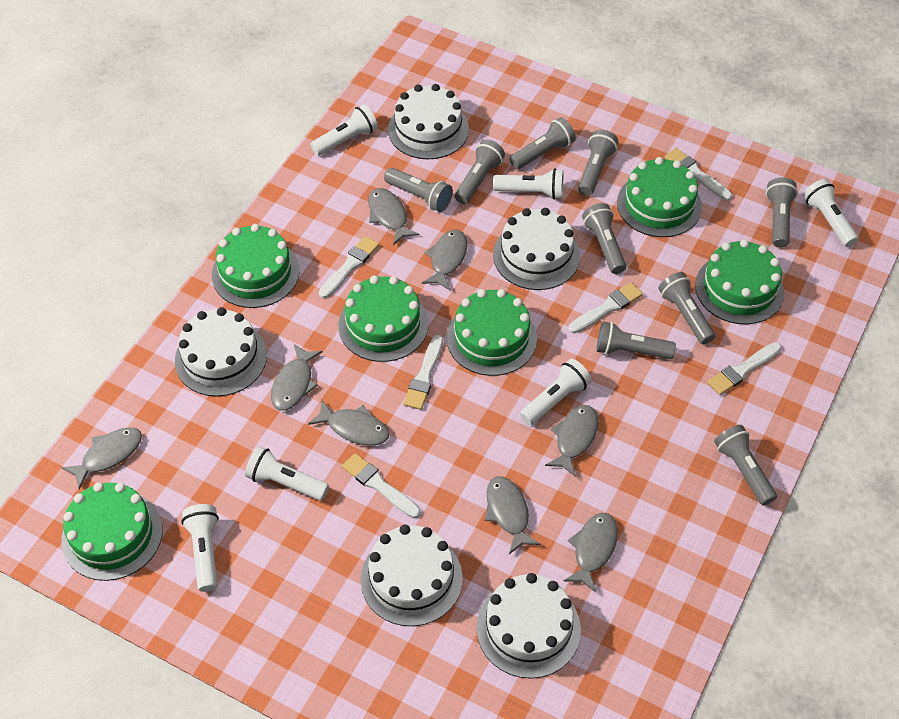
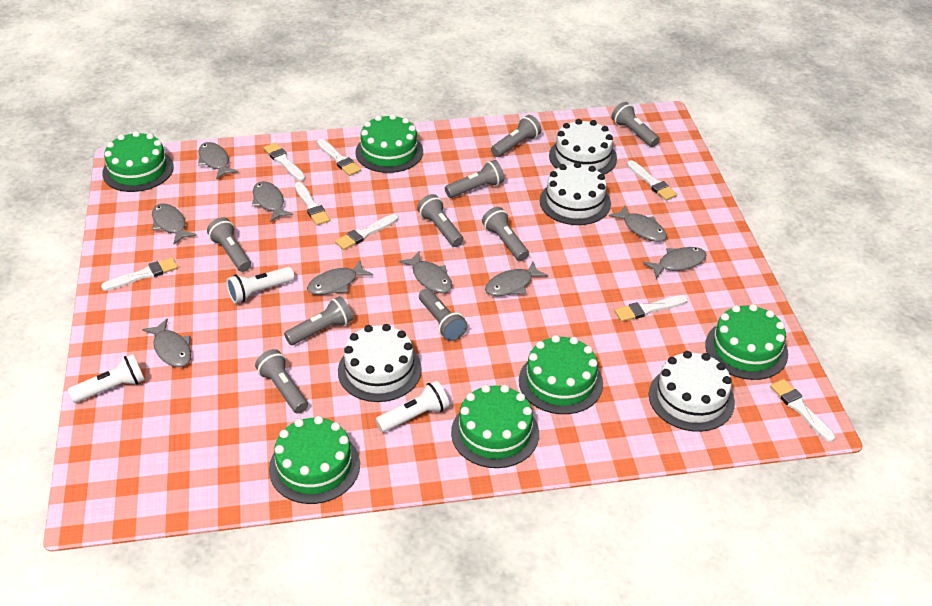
grey fish: [61,427,142,490] [271,344,322,411] [308,400,390,446] [368,188,419,245] [422,230,467,290] [485,476,541,554] [545,405,599,477] [564,513,618,593] = 8 -> [142,319,191,367] [152,204,197,244] [198,142,238,179] [252,181,293,222] [307,261,373,295] [399,252,452,293] [485,262,548,296] [609,206,667,242] [643,247,707,279] = 9
white brush: [319,236,379,298] [342,453,421,518] [403,335,443,410] [568,282,643,333] [664,148,732,200] [707,342,782,395] = 6 -> [101,257,178,291] [263,143,305,181] [294,182,330,225] [317,139,361,176] [335,214,398,250] [614,295,688,322] [627,160,677,200] [770,379,835,442] = 8
white cake: [175,307,267,396] [361,525,463,626] [388,84,469,159] [476,573,581,679] [493,208,580,290] = 5 -> [338,324,422,402] [540,162,611,225] [549,119,617,175] [649,351,735,432] = 4
white flashlight: [181,504,219,592] [245,446,329,501] [310,104,378,156] [493,168,564,200] [520,359,592,425] [803,179,859,247] = 6 -> [68,354,145,403] [227,267,294,303] [375,381,449,432] = 3

